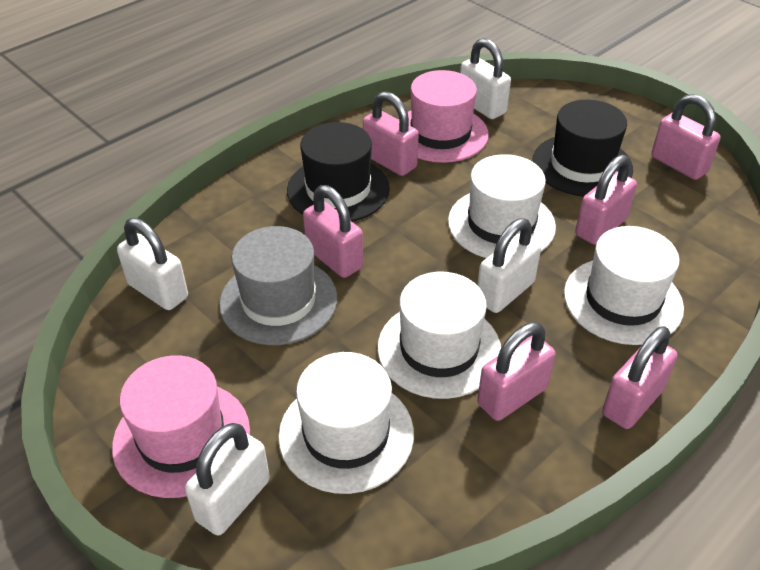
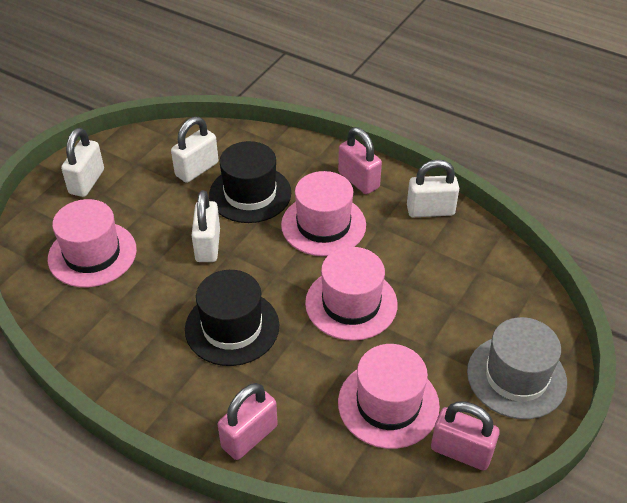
pink hat: [112,355,250,498] [408,70,489,163] = 2 -> [48,199,137,287] [281,171,366,256] [305,247,398,341] [338,344,440,449] = 4
pink padlock: [303,185,363,278] [363,91,419,176] [477,322,556,421] [575,155,637,245] [602,326,678,429] [651,94,721,180] = 6 -> [218,383,278,460] [338,127,382,194] [431,401,500,470] = 3
white hat: [278,352,414,494] [377,272,501,399] [448,154,556,258] [564,226,684,345] = 4 -> none = 0

